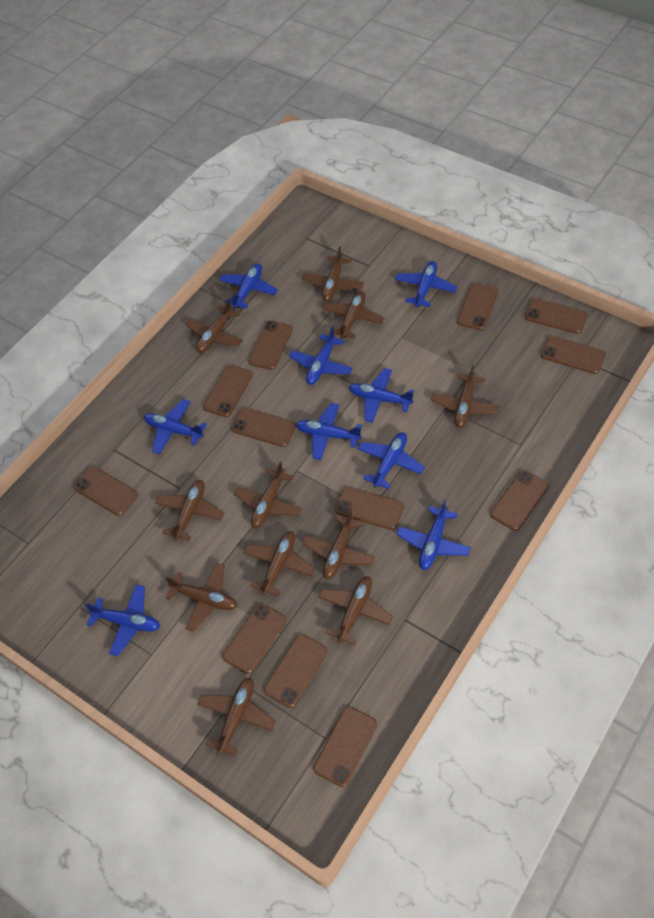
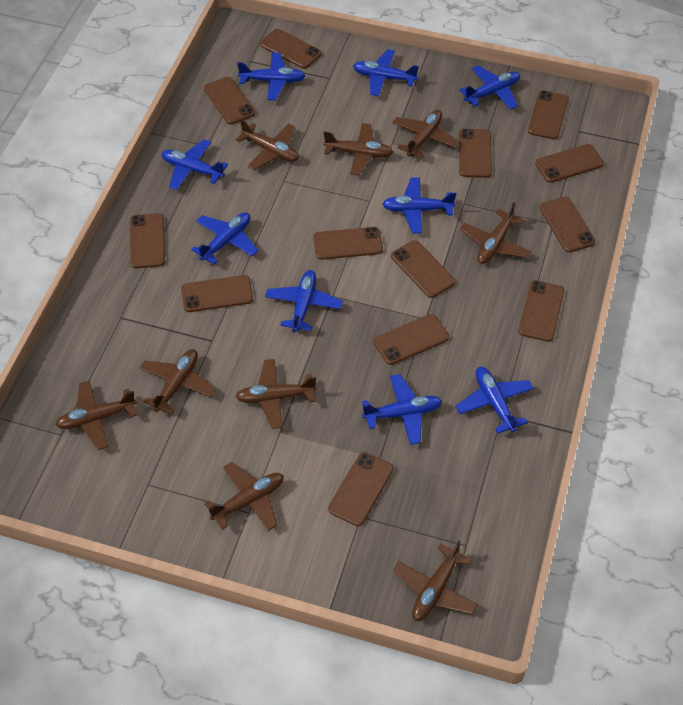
brown phone: [74,466,138,516] [203,365,253,417] [222,603,286,674] [231,407,296,447] [248,321,293,370] [264,634,327,708] [313,707,377,787] [335,486,404,530] [457,283,498,330] [490,470,549,531] [525,298,588,334] [541,336,606,374] = 12 -> [130,213,165,268] [181,275,253,312] [204,77,255,125] [260,29,321,69] [313,227,383,260] [328,452,394,526] [374,314,449,365] [391,240,456,298] [459,129,492,178] [519,280,564,342] [528,90,569,139] [535,144,604,183] [539,197,595,253] = 13
brown plane: [155,480,224,541] [165,563,237,632] [185,299,243,353] [197,678,276,755] [233,462,302,528] [243,531,315,596] [302,246,364,302] [302,508,375,579] [318,576,393,645] [322,291,384,339] [431,365,500,428] = 11 -> [56,381,137,450] [140,349,216,414] [204,462,284,531] [235,359,317,429] [236,119,299,170] [324,123,393,176] [392,110,459,158] [393,540,478,621] [460,202,531,264] = 9

